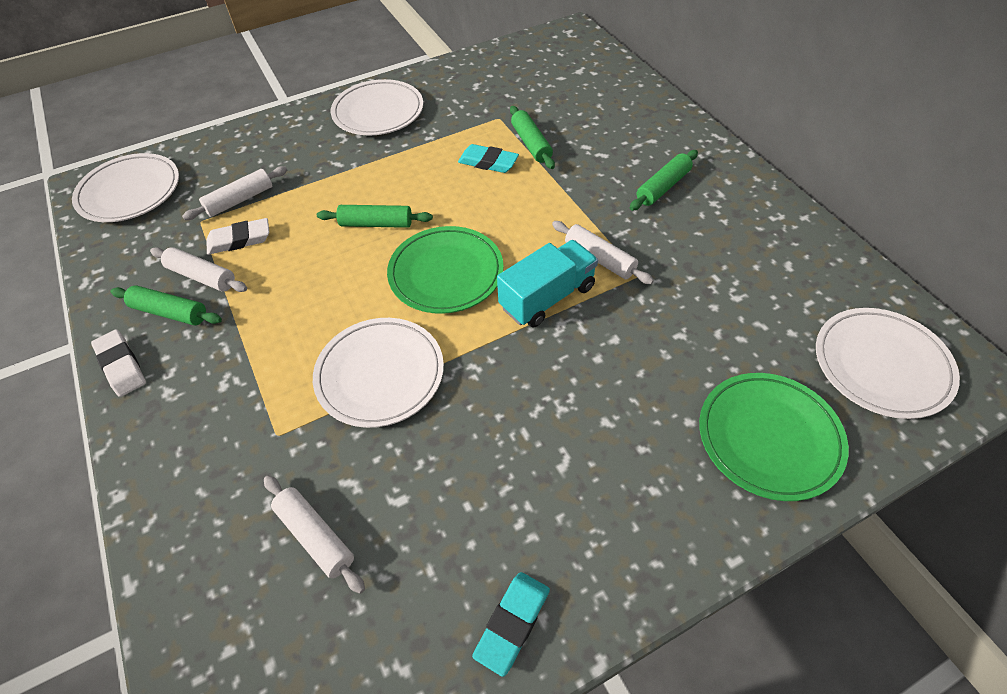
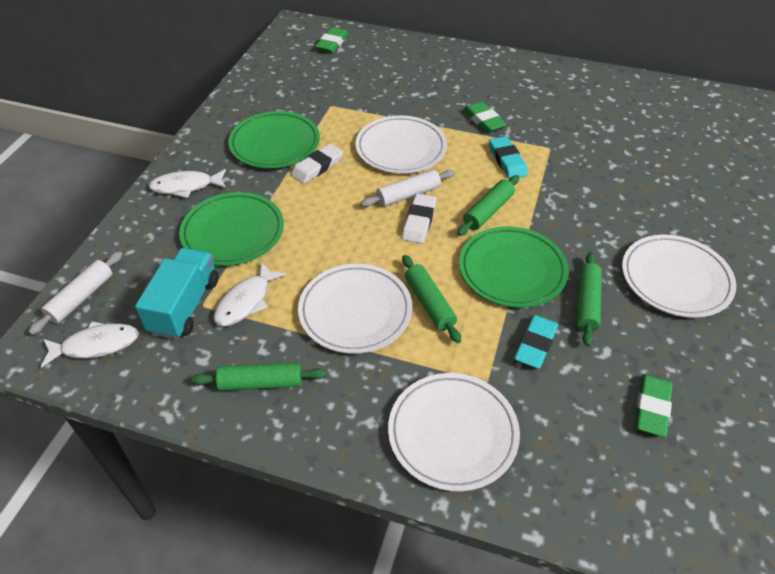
green eraser: none = 0 -> [315,27,348,53] [463,101,507,133] [635,374,672,437] = 3
green plate: [387,226,504,314] [699,373,849,501] = 2 -> [179,192,284,266] [228,111,320,168] [459,226,569,308] = 3
white fish: none = 0 -> [41,321,139,368] [148,169,226,198] [214,262,287,327] = 3
white rolling pin: [150,247,247,292] [182,166,287,220] [264,476,365,594] [552,221,654,284] = 4 -> [28,251,122,335] [361,169,455,207] = 2

